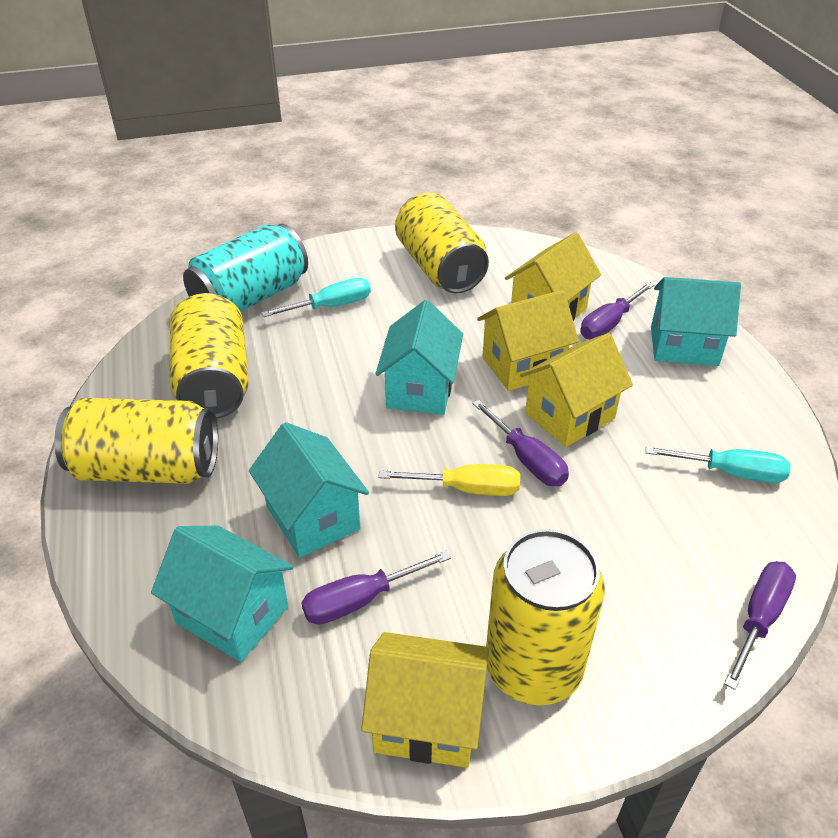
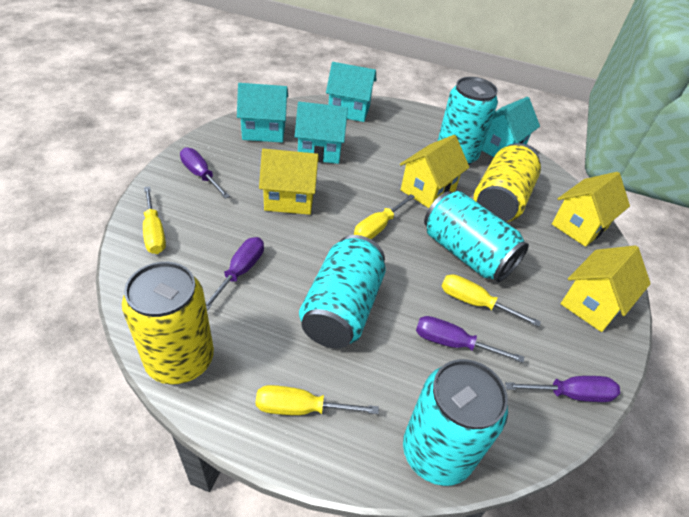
turquoise can: [183,224,308,312] = 1 -> [299,235,386,349] [403,359,508,486] [424,191,529,282] [438,77,498,165] = 4
turquoise screwdriver: [261,278,371,317] [646,446,791,483] = 2 -> none = 0
yellow can: [54,398,218,484] [170,293,249,419] [395,193,489,293] [486,529,605,705] = 4 -> [122,262,214,385] [474,143,541,222] = 2
yellow screwdriver: [378,464,520,496] = 1 -> [143,186,166,254] [255,385,379,415] [354,194,415,239] [441,274,541,327] = 4

